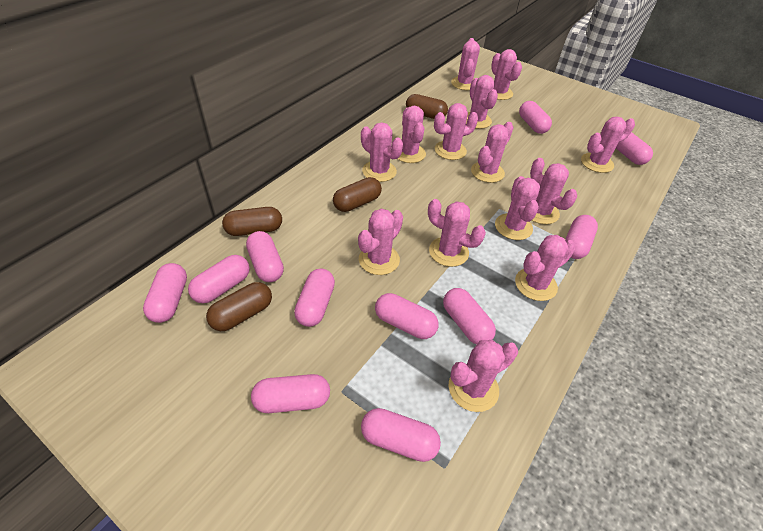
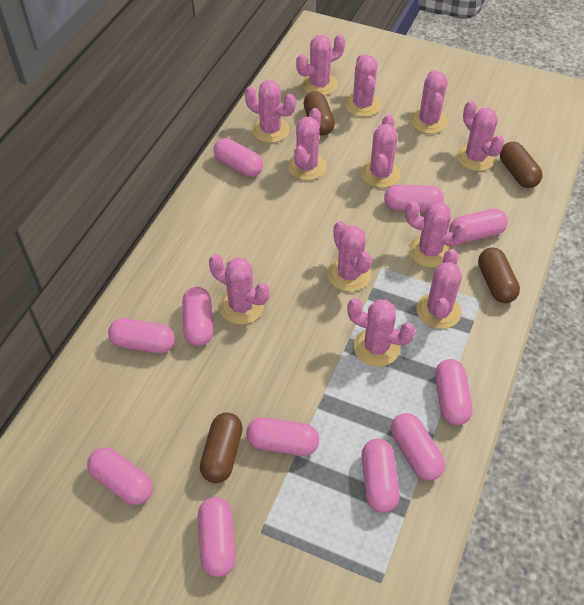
pink cactus: [358,209,403,275] [361,123,403,182] [398,106,426,163] [428,199,486,267] [434,103,478,160] [449,340,518,412] [451,38,480,90] [466,75,498,129] [471,122,514,183] [491,49,522,100] [495,176,540,240] [515,235,576,301] [530,158,577,224] [581,117,635,173] = 14 -> [209,254,270,325] [245,80,296,143] [287,108,327,180] [296,35,345,96] [327,221,372,292] [345,54,381,117] [347,298,416,367] [361,115,401,188] [405,201,468,268] [410,70,448,134] [416,249,462,329] [456,101,505,171] = 12

